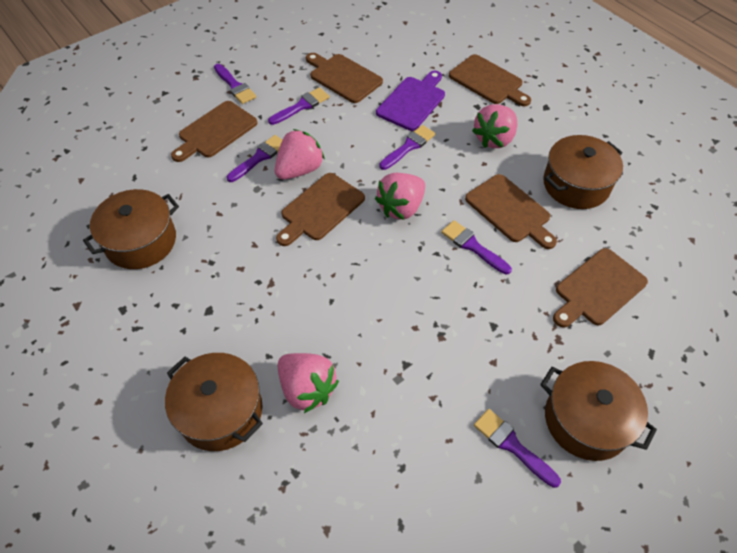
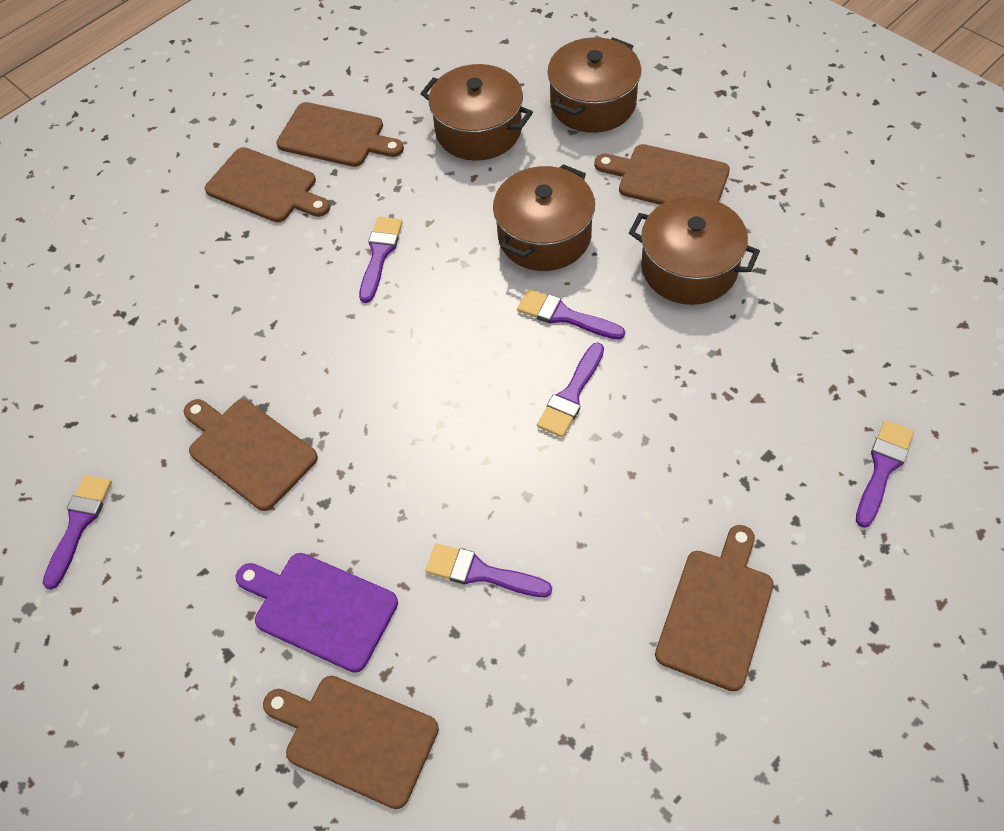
pink strawberry: [275,129,325,180] [278,353,339,413] [375,173,425,220] [472,104,517,148] = 4 -> none = 0

